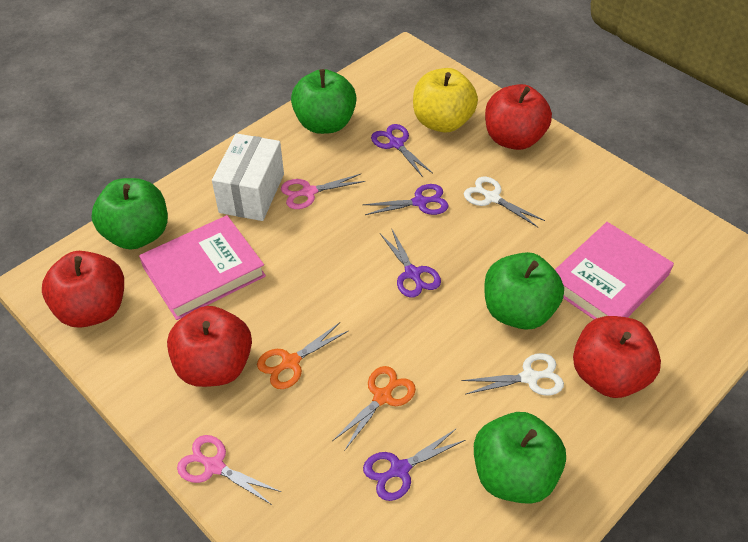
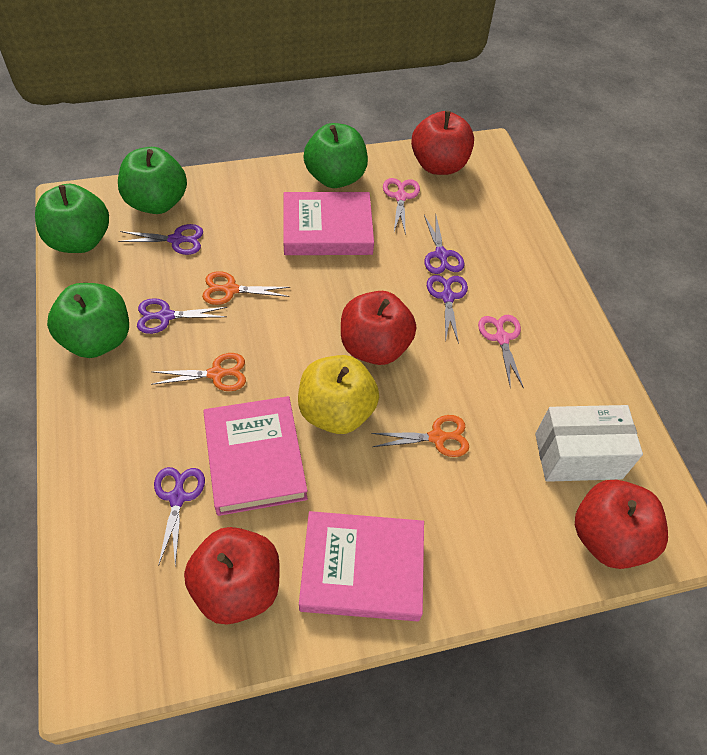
orange scissors: [257,322,348,389] [332,366,416,450] = 2 -> [151,353,246,391] [202,271,290,305] [371,415,469,457] = 3
pink book: [139,215,266,320] [555,222,674,319] = 2 -> [203,396,308,516] [283,192,374,255] [299,511,424,621] = 3
purple scissors: [363,184,449,215] [363,428,465,501] [371,124,433,177] [380,228,441,298] = 4 -> [118,224,203,255] [137,298,227,334] [154,467,205,566] [424,215,465,274] [427,275,468,344] = 5
white scissors: [462,353,564,395] [464,177,545,227] = 2 -> none = 0

